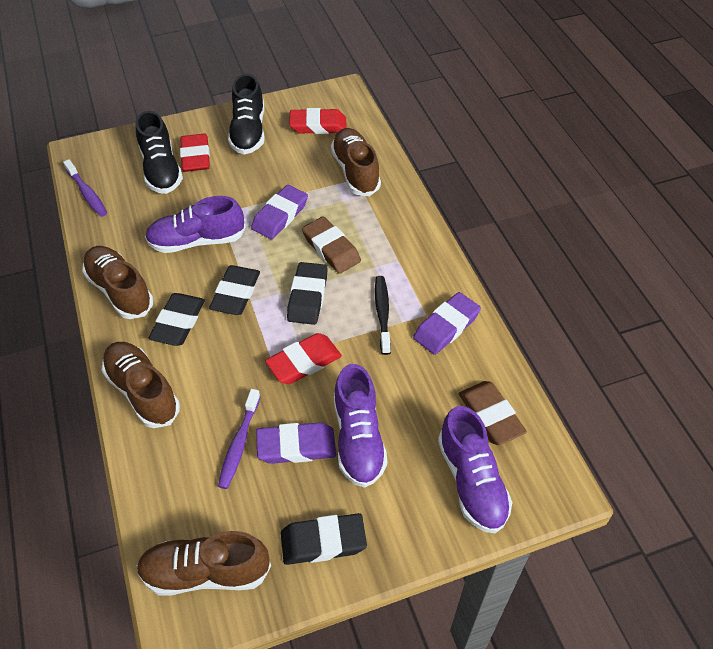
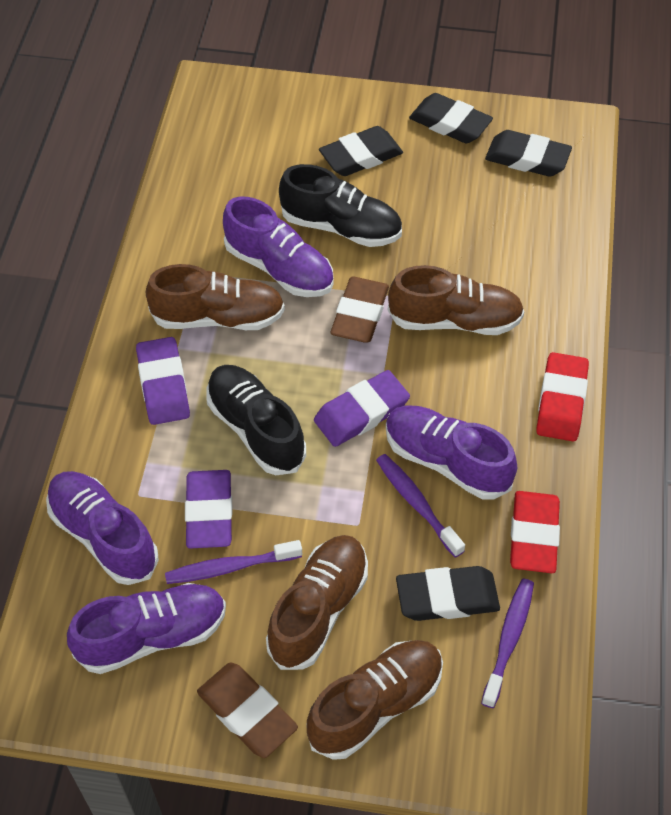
black toothbrush: [375,276,391,355] = 1 -> none = 0
purple shoe: [145,196,246,253] [334,364,388,488] [438,406,512,533] = 3 -> [46,471,159,585] [67,583,226,674] [223,196,334,297] [386,405,517,500] = 4
purple toothbrush: [63,159,107,217] [218,389,261,489] = 2 -> [165,540,302,584] [376,454,465,558] [481,579,534,708] = 3
red eraser: [180,134,210,172] [265,333,342,384] [289,108,346,134] = 3 -> [510,491,560,573] [536,352,589,441] = 2

